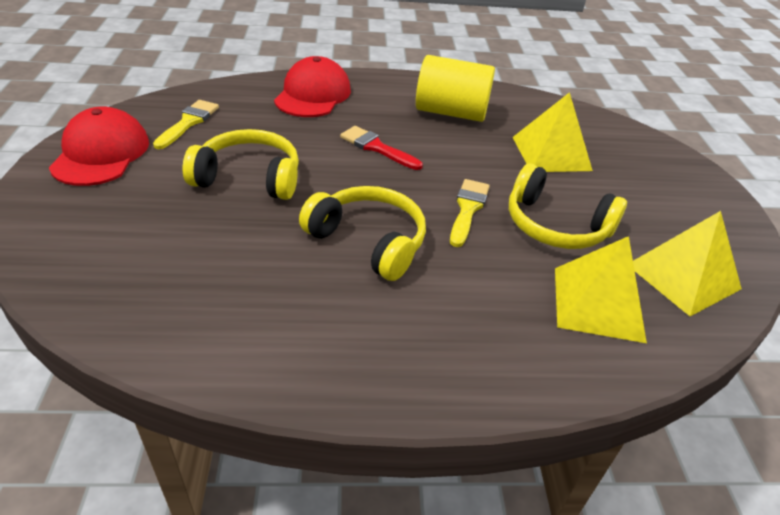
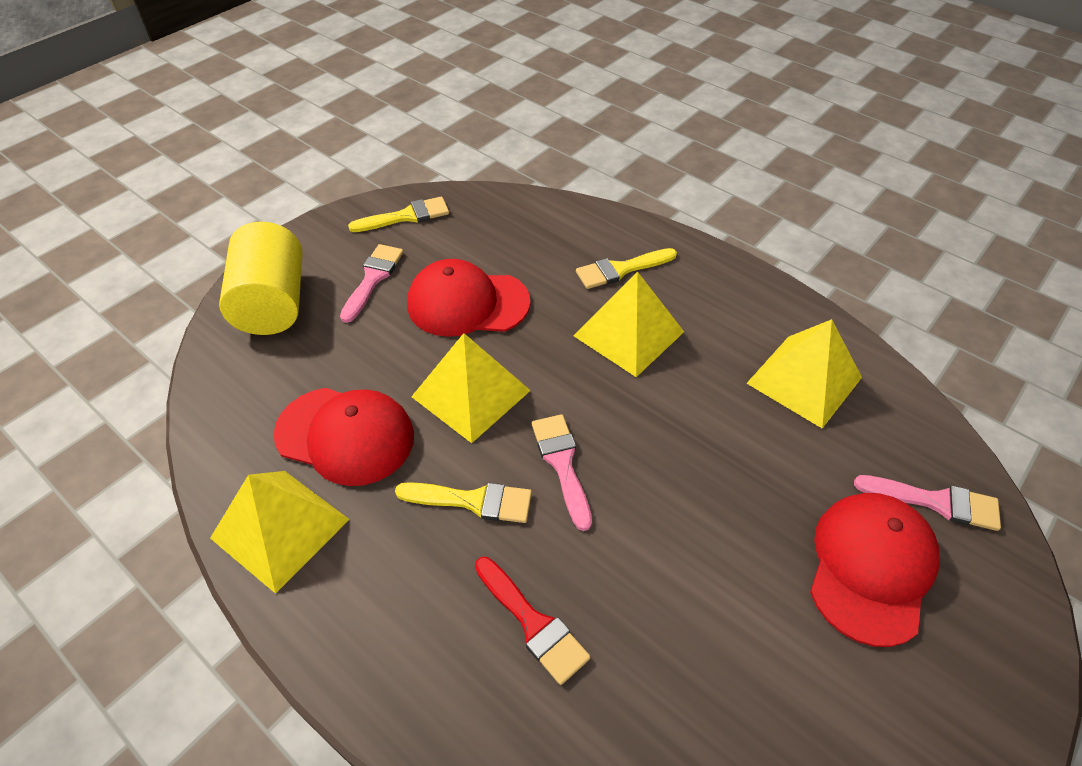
pink brush: none = 0 -> [340,244,404,323] [532,414,592,531] [854,475,1001,531] = 3
red cap: [49,107,149,186] [274,56,351,117] = 2 -> [273,388,414,486] [407,259,530,337] [810,493,940,647] = 3
yellow brush: [153,100,219,149] [450,179,490,247] = 2 -> [348,197,449,232] [395,482,532,523] [576,248,677,289] = 3
yellow headphones: [183,129,299,200] [299,186,426,281] [509,163,627,249] = 3 -> none = 0
yellow pyramid: [512,92,593,172] [555,236,647,343] [633,211,742,316] = 3 -> [210,471,350,594] [411,333,531,443] [574,272,684,377] [746,319,862,428] = 4

